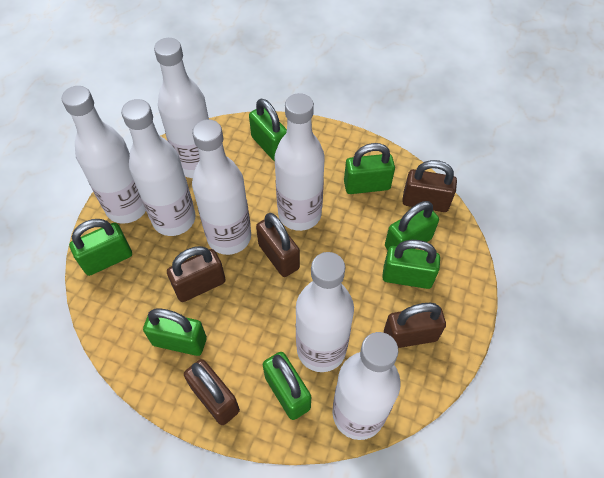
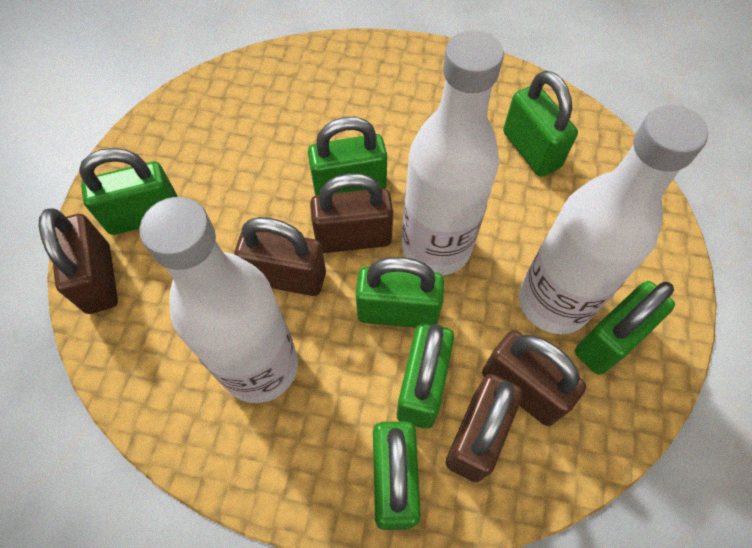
white bottle: [62,86,146,224] [121,99,196,236] [154,38,209,178] [192,119,251,255] [274,93,325,231] [296,252,354,372] [332,332,401,440] = 7 -> [139,197,298,403] [402,30,504,276] [519,104,709,334] = 3

